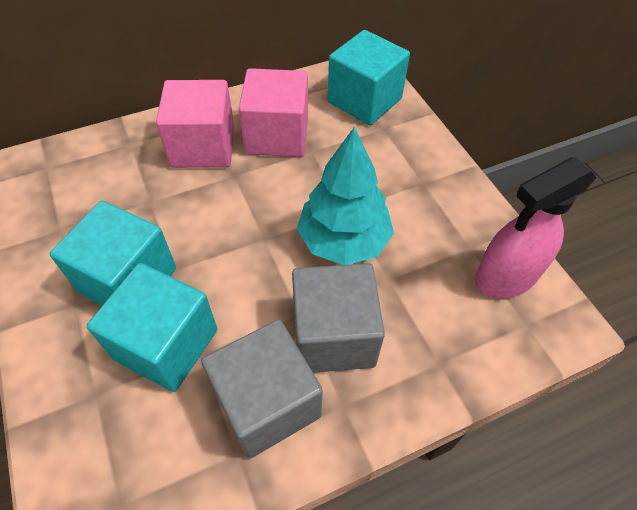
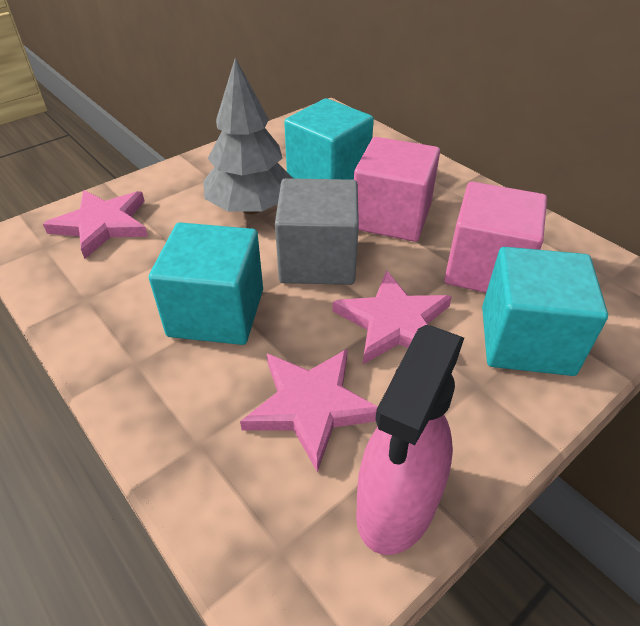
grey cube: [201,320,323,459] [292,263,385,373] = 2 -> [275,178,359,285] = 1
grey tree: none = 0 -> [203,58,294,214] = 1
pink star: none = 0 -> [43,190,148,259] [240,348,378,473] [332,270,452,364] = 3
turquoise tree: [297,127,394,265] = 1 -> none = 0

